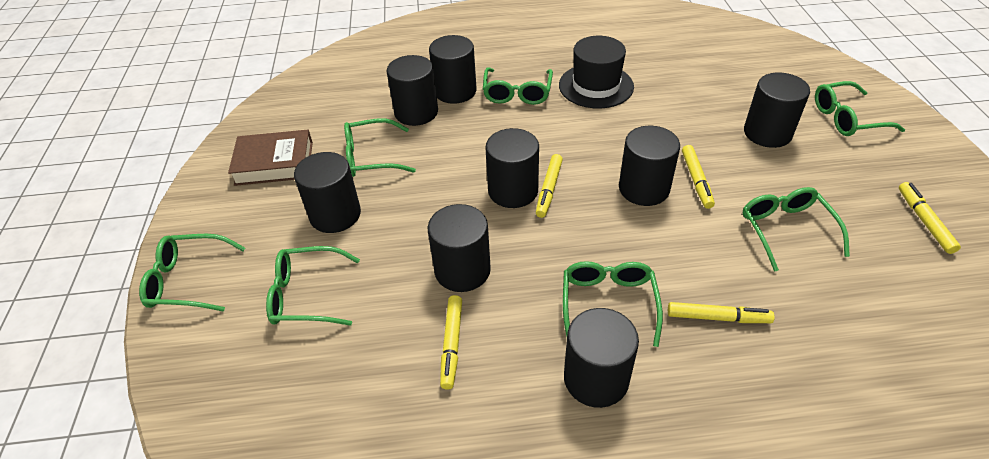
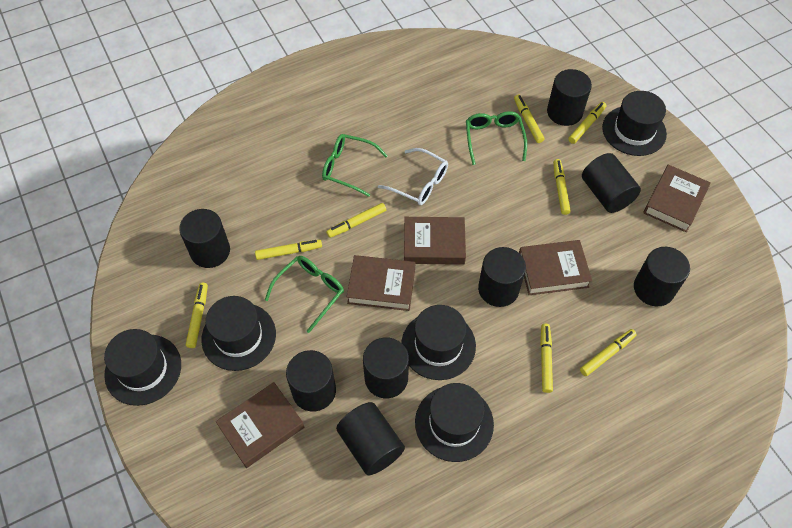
black hat: [559,36,634,108] = 1 -> [104,329,181,406] [201,296,276,371] [401,305,476,380] [415,383,494,462] [602,91,667,156] = 5
brown book: [228,130,313,186] = 1 -> [216,382,304,468] [347,255,415,311] [404,217,466,265] [519,240,592,295] [643,165,711,232] = 5
green glasses: [139,234,245,312] [266,246,360,326] [344,118,416,177] [483,67,553,105] [563,261,663,347] [743,187,850,272] [815,81,905,136] = 7 -> [265,256,344,333] [322,134,388,197] [466,111,527,165] = 3
white glasses: none = 0 -> [378,148,448,205] = 1
yellow marker: [440,295,462,390] [536,154,563,218] [668,302,775,323] [682,145,715,209] [899,182,961,254] = 5 -> [186,283,208,348] [255,240,322,260] [326,203,386,238] [514,94,544,143] [540,324,553,393] [553,159,571,215] [568,102,606,144] [580,329,637,376] = 8

